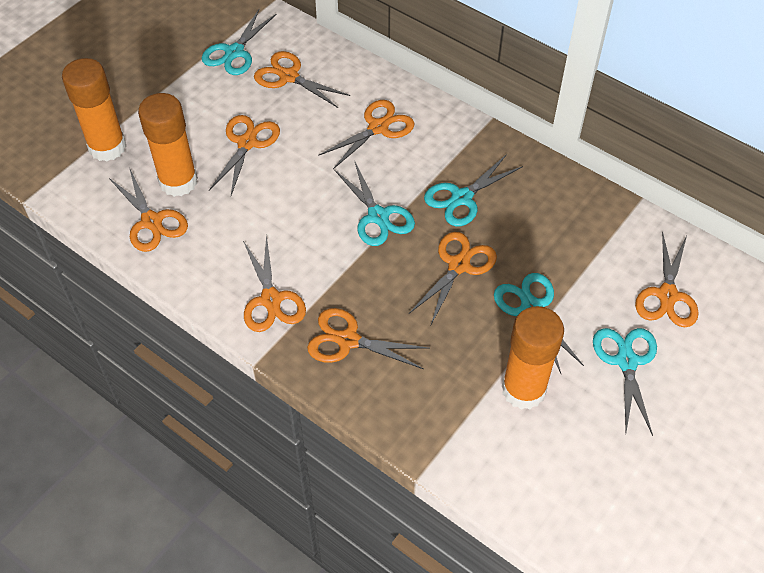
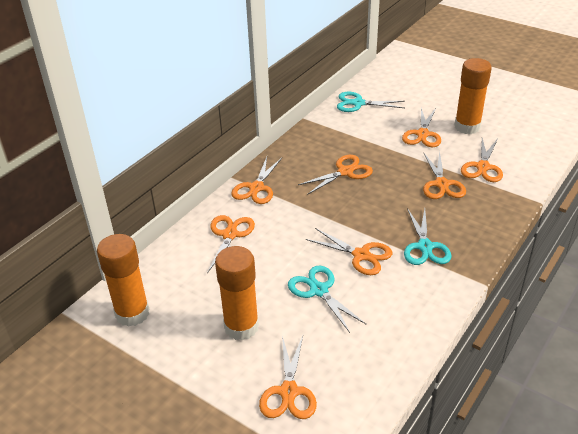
turquoise scissors: [202,9,277,75] [335,160,415,246] [424,154,523,226] [494,273,584,373] [593,328,657,436] = 5 -> [288,266,367,333] [337,92,405,112] [404,208,452,265] = 3

